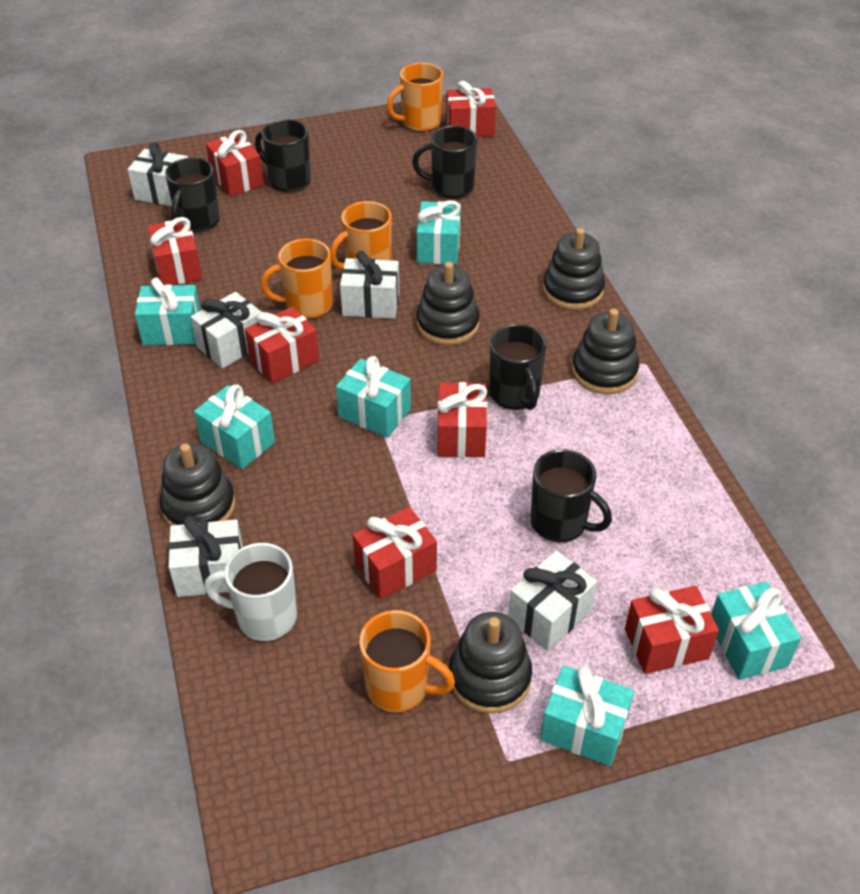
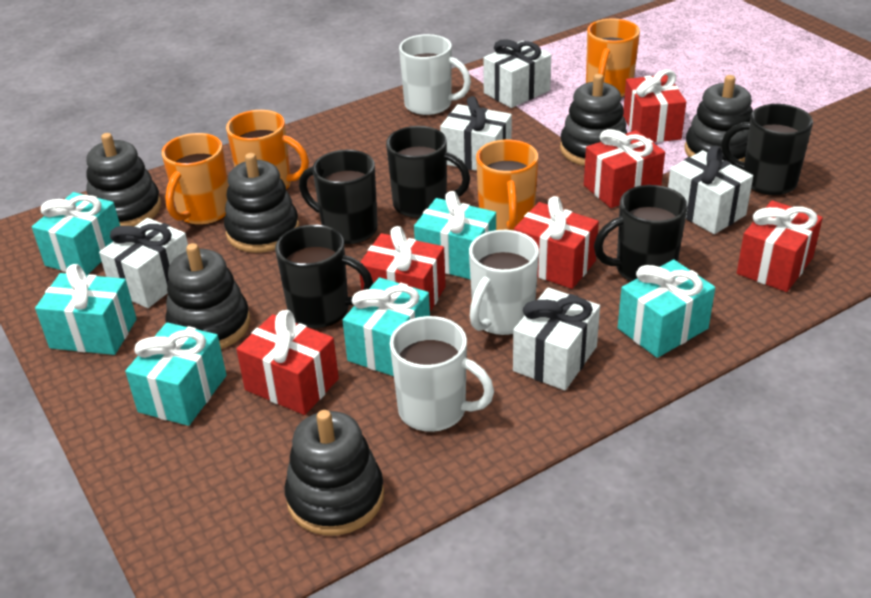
black stacking toy: [159,443,235,526] [416,262,480,345] [449,612,532,714] [543,228,605,310] [572,309,639,394] = 5 -> [86,133,161,227] [165,243,250,349] [224,153,299,253] [284,410,384,535] [560,74,627,166] [684,75,753,162] = 6
red gift: [148,217,202,286] [206,130,264,197] [245,307,319,384] [353,507,437,599] [437,382,487,458] [446,81,496,137] [625,586,719,674] = 7 -> [236,310,339,415] [360,226,446,312] [514,196,599,289] [584,129,665,208] [623,70,686,142] [737,200,823,292] = 6
white mug: [204,543,297,641] = 1 -> [390,316,494,432] [399,34,471,116] [469,230,539,336] = 3

